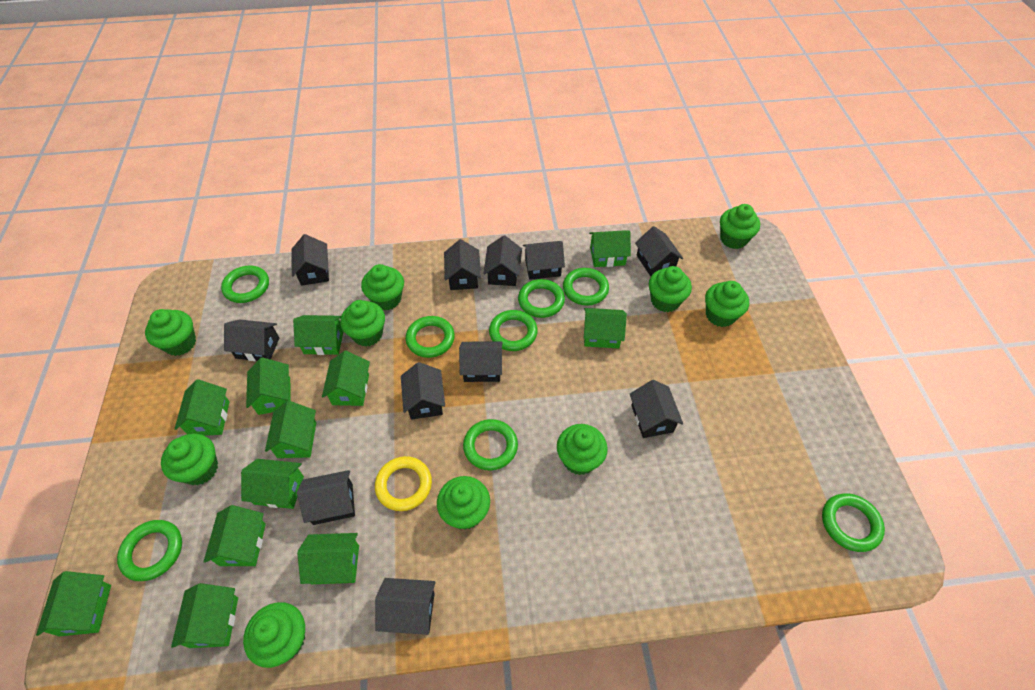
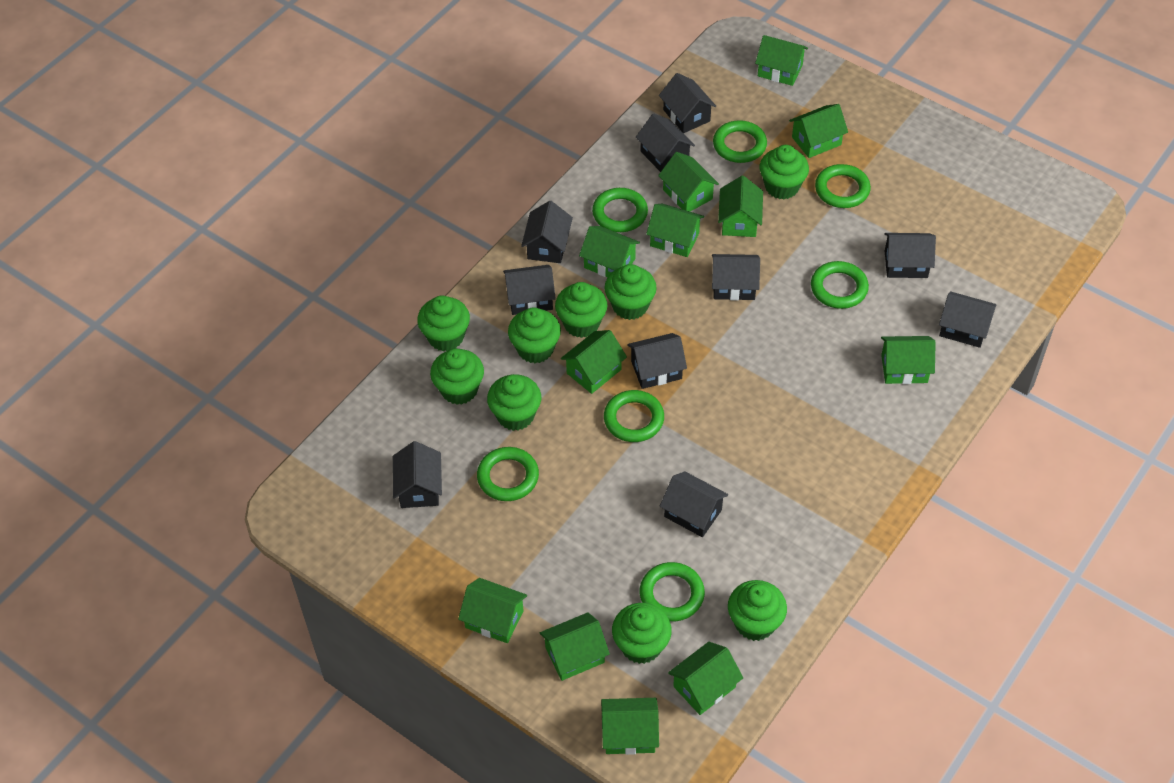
black house: [224,320,279,361] [291,234,329,286] [297,470,355,525] [375,578,436,635] [401,362,445,420] [444,239,481,290] [459,342,503,382] [483,235,522,286] [523,241,565,280] [630,380,683,438] [635,226,683,276] = 11 -> [393,441,442,508] [503,265,556,315] [521,201,573,263] [627,333,687,389] [636,114,695,172] [659,73,716,133] [660,471,728,537] [712,254,760,300] [884,233,936,278] [939,291,996,348] = 10
green cupcake: [145,309,196,356] [161,434,218,485] [243,602,305,668] [340,300,385,346] [361,264,404,310] [437,476,490,530] [557,424,608,475] [649,266,692,312] [705,281,749,327] [720,204,760,249] = 10 -> [417,295,470,351] [430,349,484,405] [487,374,541,431] [508,307,561,363] [555,282,607,338] [604,264,657,320] [612,603,672,664] [728,580,787,641] [760,145,809,199] = 9
green ring: [117,520,182,581] [221,265,269,303] [406,316,455,358] [463,419,518,471] [489,310,538,351] [518,279,565,318] [563,268,609,306] [822,493,885,552] = 8 -> [477,447,539,501] [592,188,648,232] [604,390,664,442] [640,562,705,621] [713,120,767,163] [811,261,869,309] [815,164,871,208] = 7
yellow ring: [375,456,432,511] = 1 -> none = 0

